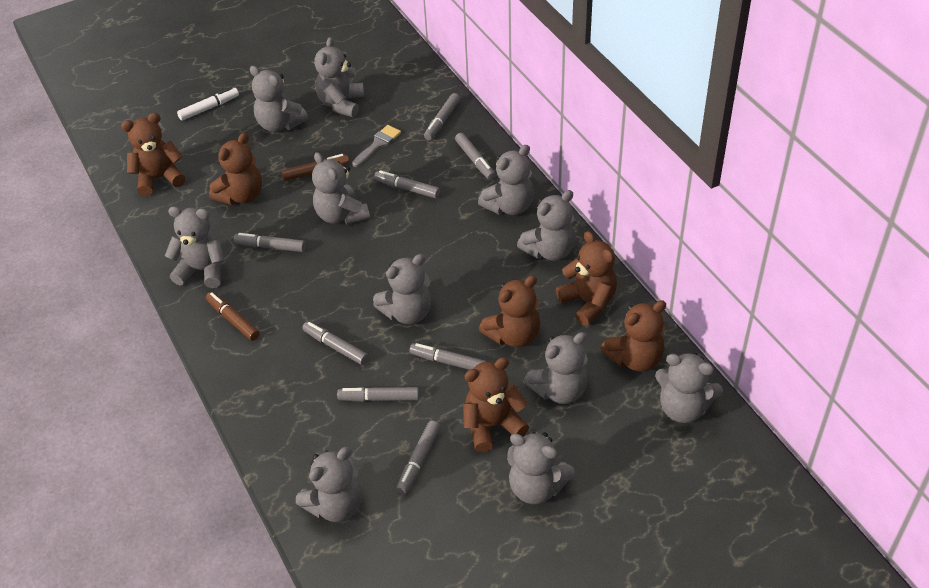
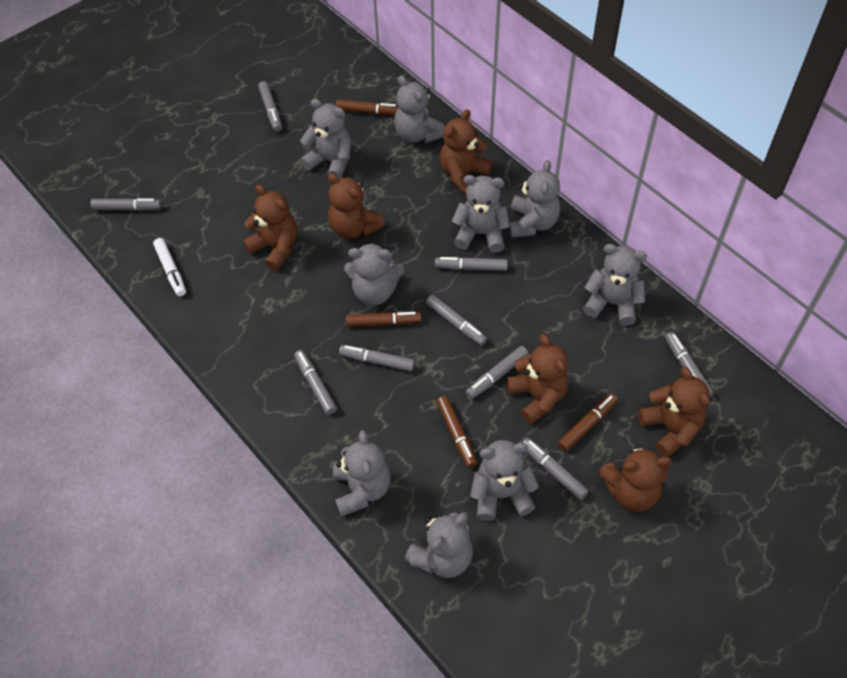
brown marker: [206,292,260,341] [281,154,350,181] = 2 -> [336,99,399,115] [346,312,421,327] [436,396,477,468] [558,393,618,451] = 4
grey brush: [352,125,401,167] = 1 -> none = 0
grey marker: [234,233,306,252] [302,321,368,365] [337,387,419,402] [374,170,440,198] [396,421,441,494] [410,343,487,370] [424,93,460,140] [455,133,495,180] = 8 -> [91,198,161,211] [258,81,282,132] [294,350,337,415] [339,345,415,371] [426,295,487,345] [435,257,507,271] [466,346,528,399] [522,438,589,500] [665,332,714,397] = 9
grey teddy bear: [165,206,224,288] [250,66,308,132] [296,447,362,522] [312,152,370,225] [314,37,364,117] [373,254,431,324] [478,145,534,215] [507,432,575,504] [517,190,576,261] [524,332,588,404] [655,352,723,423] = 11 -> [300,99,351,179] [333,430,391,517] [344,242,404,305] [394,76,445,143] [405,512,473,578] [452,175,510,253] [470,440,539,521] [509,160,560,238] [583,244,647,326] = 9

